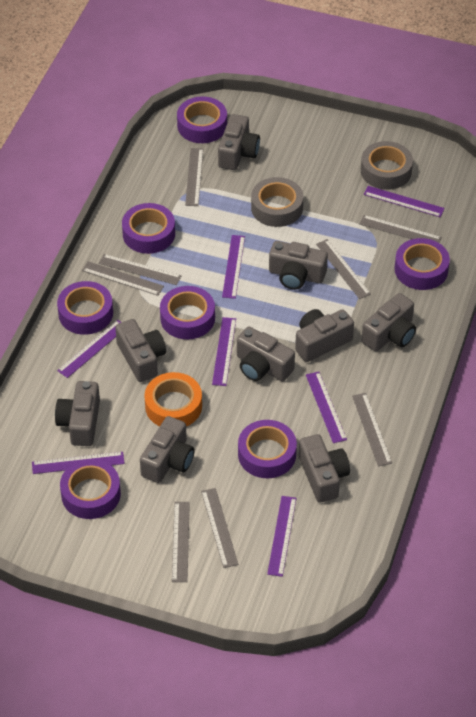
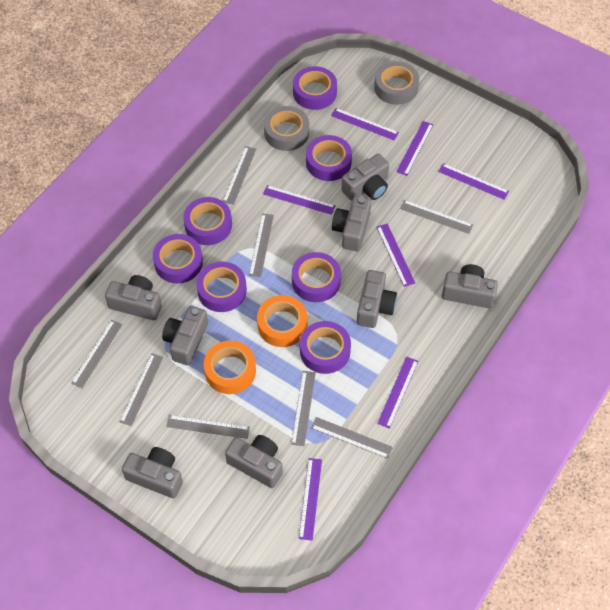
grey camera: [55,381,100,446] [115,319,166,382] [140,416,195,483] [218,114,260,170] [237,326,295,381] [269,241,328,290] [295,309,354,362] [299,434,350,503] [362,293,416,351] = 9 -> [105,275,162,320] [122,447,183,499] [162,306,208,365] [225,435,283,488] [332,196,371,251] [341,154,389,201] [357,270,397,328] [442,264,498,308] = 8
orange tape: [144,372,202,426] = 1 -> [204,341,256,394] [257,295,307,347] = 2

